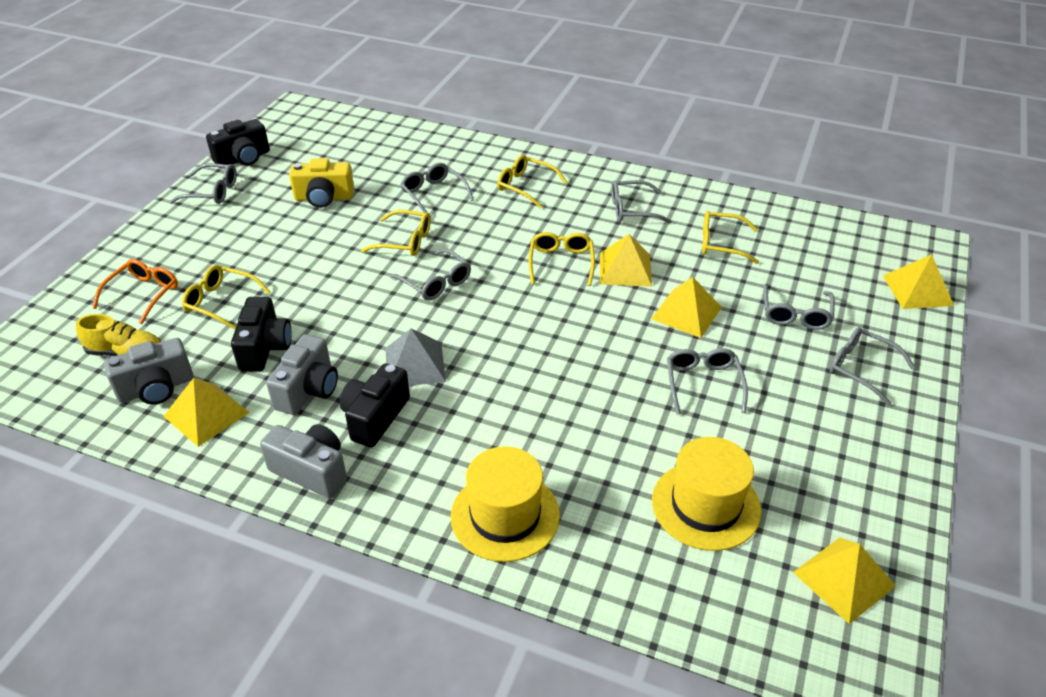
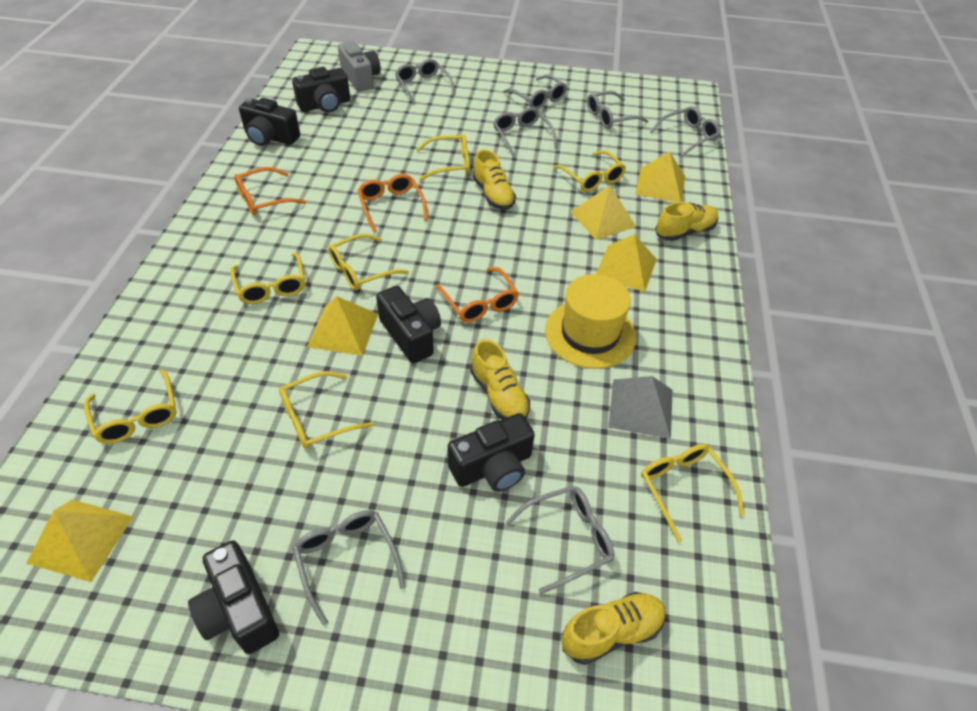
black camera: [206,119,270,168] [231,297,292,371] [340,363,410,447] = 3 -> [188,540,279,654] [239,98,300,146] [292,67,350,112] [376,286,441,363] [448,413,535,492] = 5
grey camera: [104,338,194,405] [260,424,347,498] [266,334,338,415] = 3 -> [338,41,381,91] = 1
orange glasses: [92,259,178,325] = 1 -> [234,167,306,215] [357,174,428,232] [436,267,519,323] = 3
yellow camera: [289,158,354,208] = 1 -> none = 0
yellow glasses: [182,265,270,330] [361,210,431,256] [497,155,567,208] [528,232,595,286] [702,211,759,264] = 5 -> [84,370,177,444] [230,253,305,304] [279,371,373,449] [328,234,409,290] [416,134,470,181] [553,150,626,192] [641,444,744,542] = 7
yellow hat: [451,446,560,562] [652,437,761,551] = 2 -> [545,274,636,369] = 1
yellow shoe: [76,314,161,356] = 1 -> [470,339,530,420] [472,149,516,210] [562,592,666,665] [655,202,719,241] = 4

